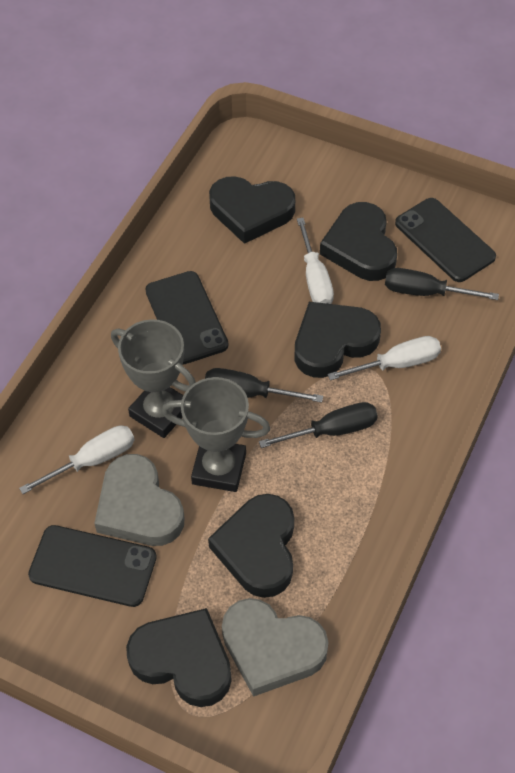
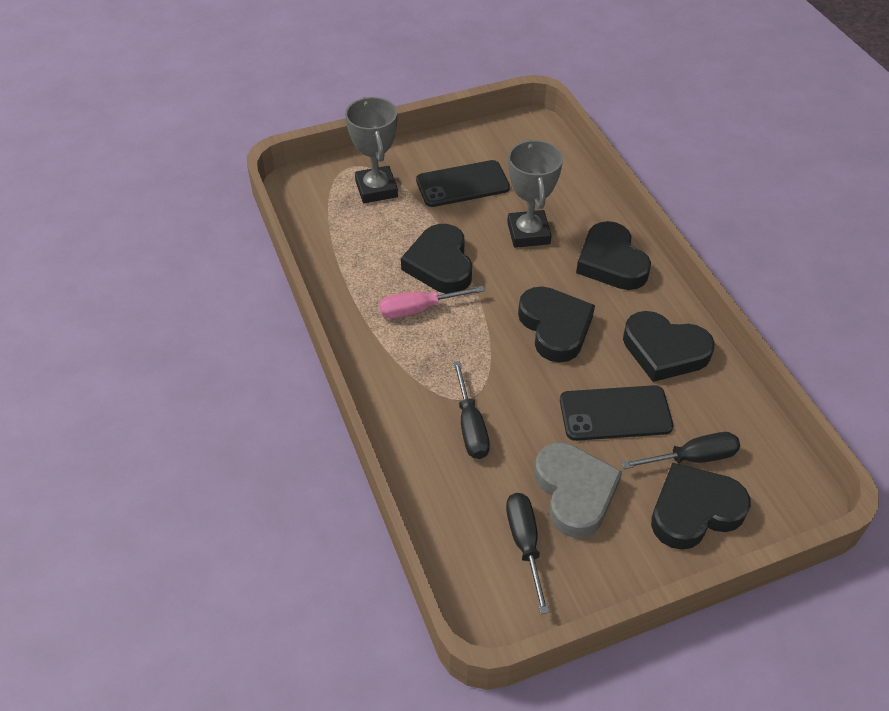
black phone: [28,525,157,607] [145,271,229,365] [395,198,496,282] = 3 -> [416,160,510,207] [560,385,673,441] = 2
grey heart: [94,454,185,546] [222,598,329,697] = 2 -> [534,442,622,538] = 1
pink screwdriver: none = 0 -> [379,286,485,319] = 1
white screwdriver: [19,425,135,494] [297,218,334,304] [328,336,441,380] = 3 -> none = 0

